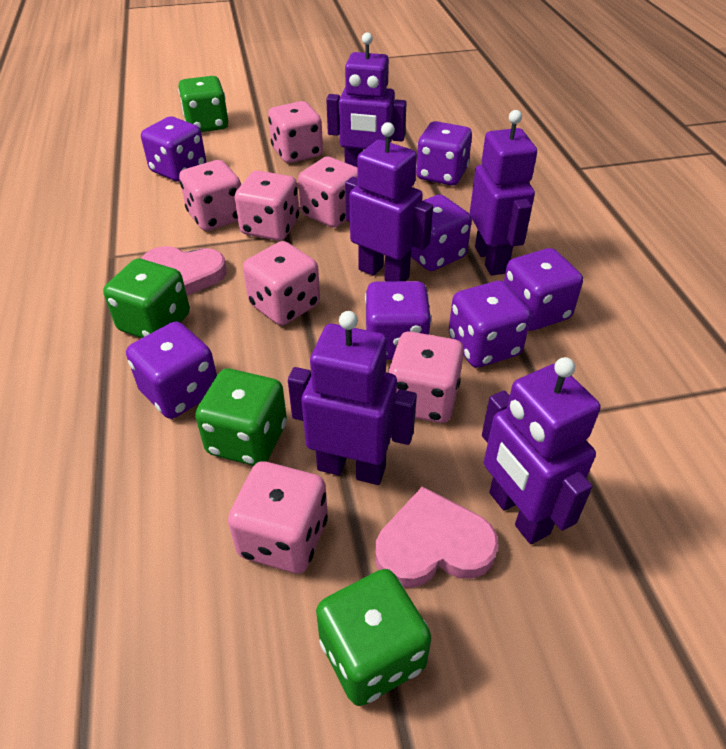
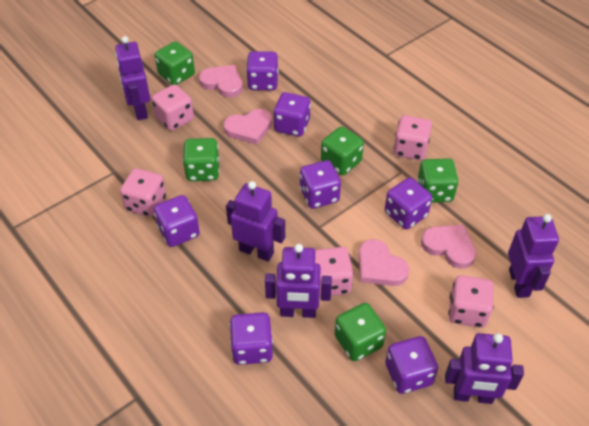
green dice: [103,259,190,338] [178,76,228,132] [195,369,287,466] [316,569,432,706] = 4 -> [155,42,195,85] [183,138,220,181] [321,126,364,175] [335,303,386,361] [417,158,459,203] = 5
pink dice: [179,160,241,231] [228,461,328,574] [235,171,299,241] [243,241,320,325] [268,101,323,163] [298,157,358,228] [388,331,464,423] = 7 -> [120,168,166,217] [152,84,194,131] [315,247,354,297] [393,115,432,160] [448,275,494,328] = 5
pink heart: [141,246,227,296] [375,487,499,588] = 2 -> [199,65,243,98] [223,109,272,145] [359,239,409,286] [421,224,476,269] = 4

